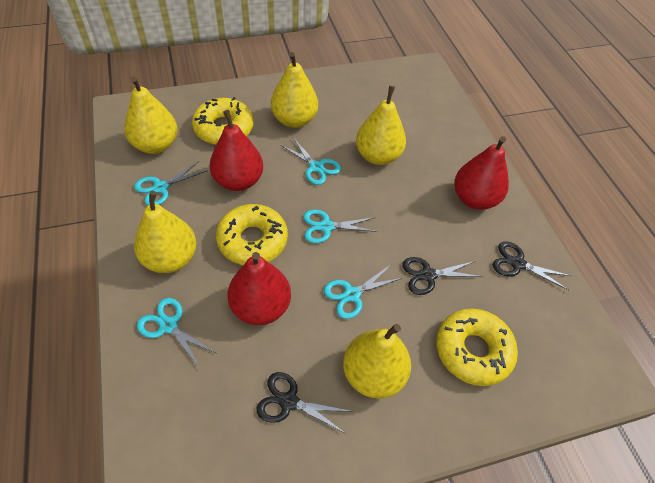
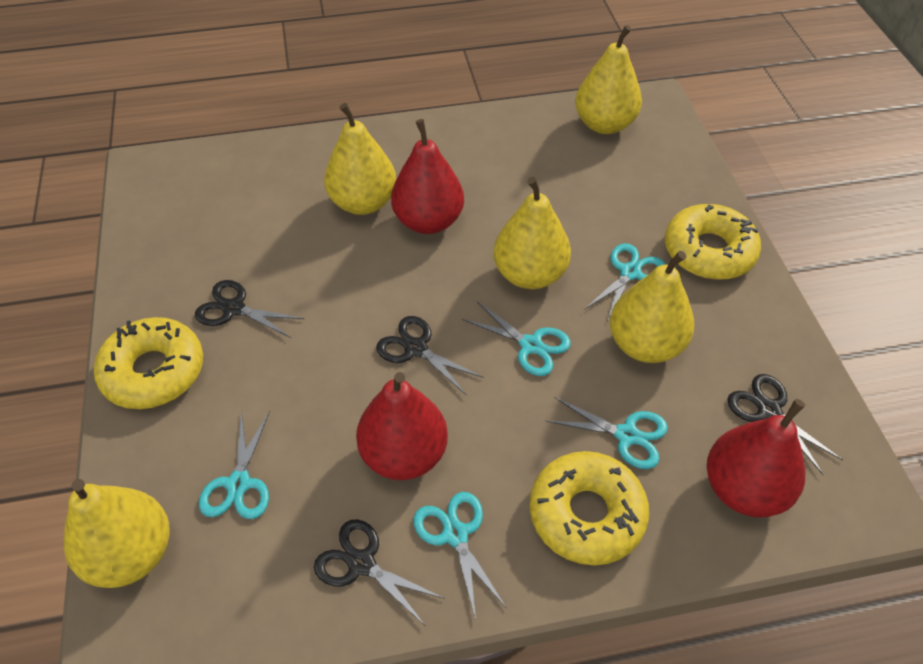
black scissors: [256,372,350,433] [402,257,482,295] [493,241,571,290] = 3 -> [195,280,304,338] [314,519,445,625] [376,316,484,396] [727,374,843,475] = 4

